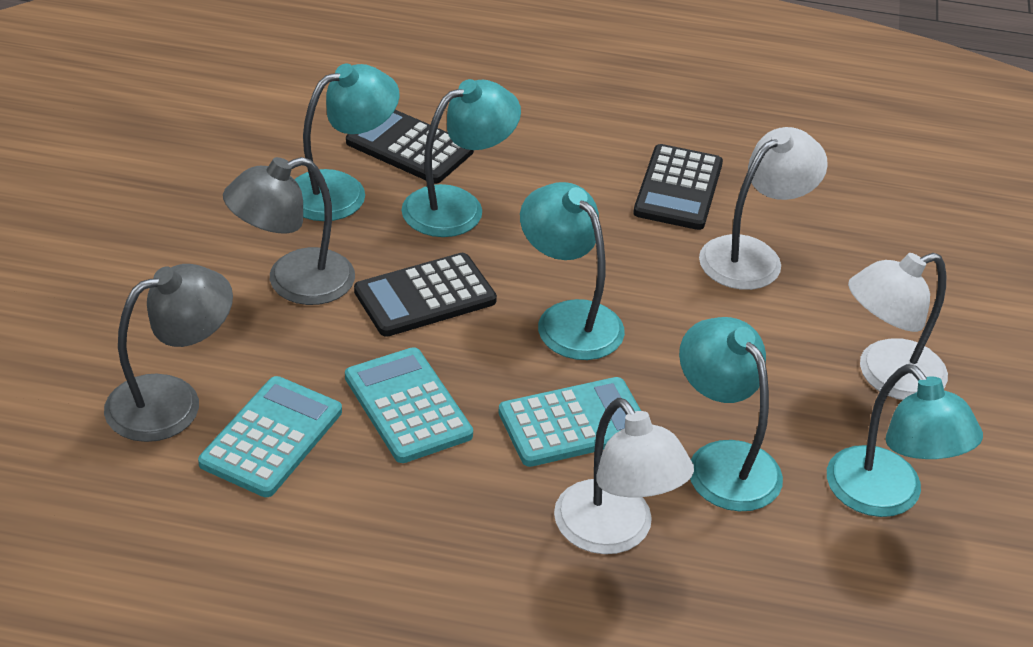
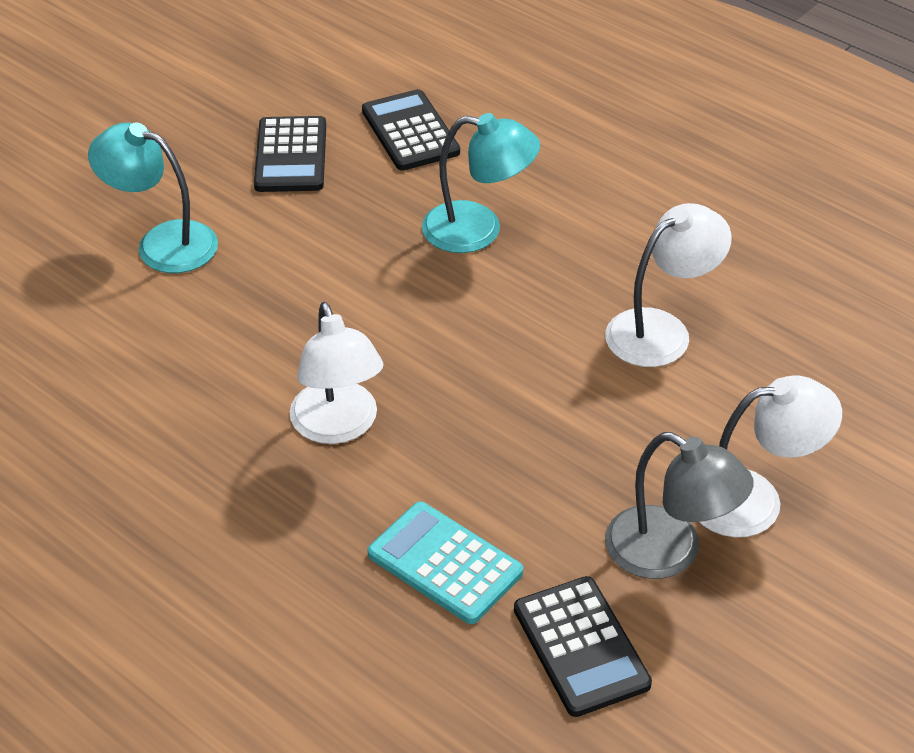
grey lamp: [104,264,233,442] [223,157,355,305] = 2 -> [605,432,754,579] = 1
turquoise calculator: [198,376,342,497] [345,347,473,463] [498,377,641,467] = 3 -> [368,502,523,624] = 1
turquoise lamp: [294,64,399,221] [402,79,521,237] [520,182,625,360] [679,317,783,511] [827,364,983,517] = 5 -> [88,123,218,273] [422,113,540,253] = 2

